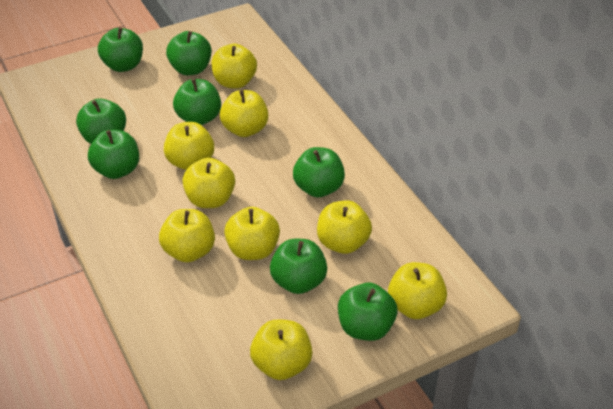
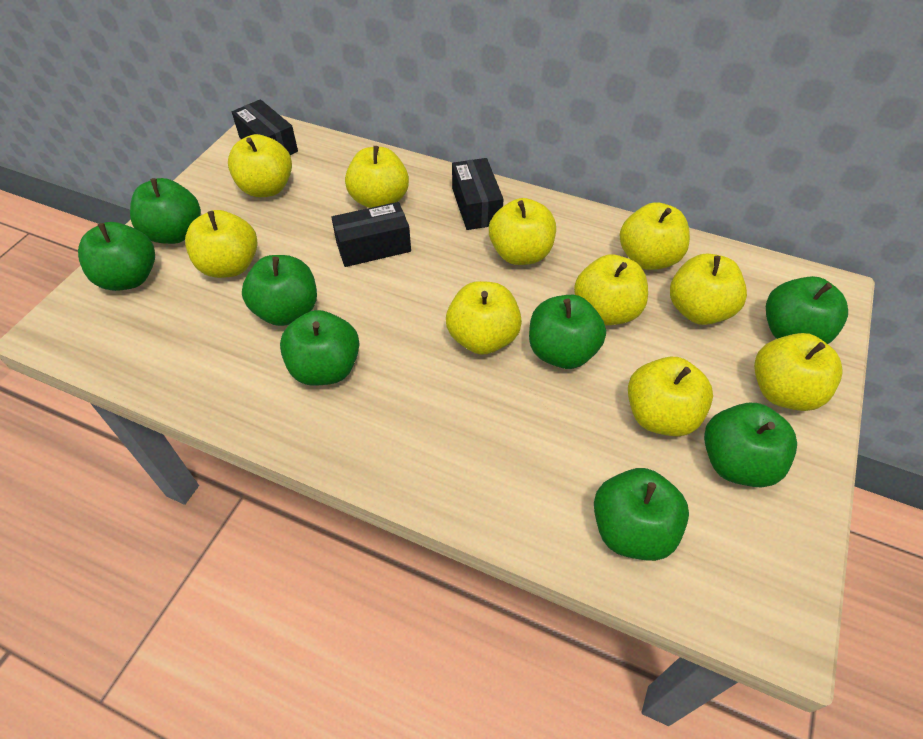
black box: none = 0 -> [232,99,298,155] [331,202,411,267] [452,158,504,230] = 3
yellow apple: [159,209,215,262] [164,122,214,170] [182,158,235,208] [211,44,257,89] [220,90,268,137] [224,207,280,260] [250,319,312,380] [317,200,372,254] [388,262,447,319] = 9 -> [185,210,257,278] [228,134,292,197] [345,146,409,208] [446,281,522,355] [489,198,556,265] [574,254,648,325] [620,202,690,270] [628,357,713,437] [670,254,747,325] [754,333,843,411] = 10

